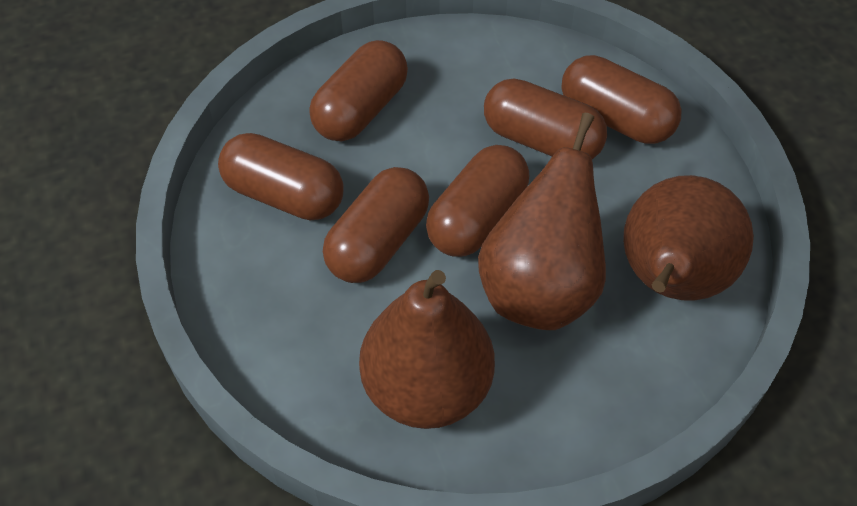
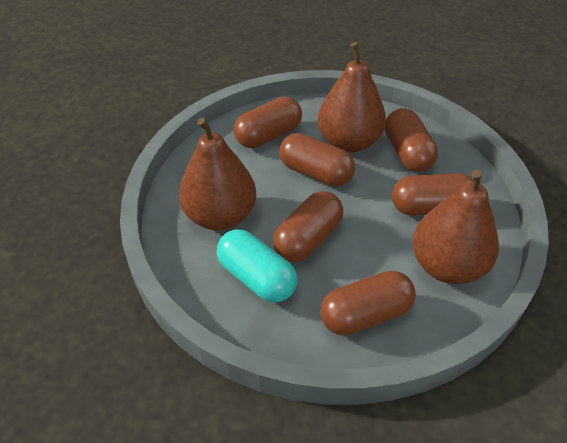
turquoise capsule: none = 0 -> [217,229,297,303] = 1

